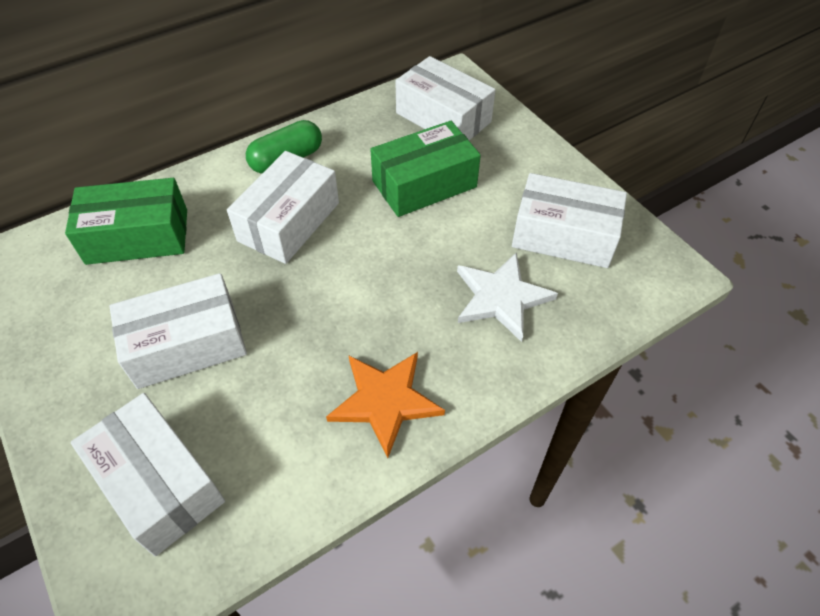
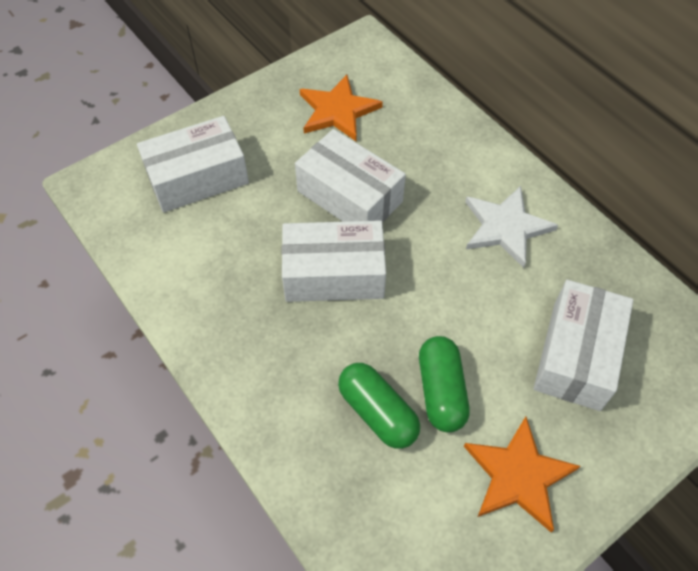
green box: [65,178,187,265] [370,121,481,217] = 2 -> none = 0
green capsule: [246,120,322,173] = 1 -> [338,363,420,449] [419,336,470,433] = 2
orange star: [326,352,445,458] = 1 -> [300,75,383,142] [464,416,580,532] = 2
white box: [71,393,225,556] [109,273,247,389] [227,151,339,264] [395,56,495,140] [512,173,627,268] = 5 -> [137,116,249,213] [282,220,386,302] [295,129,406,223] [534,280,633,411] = 4

